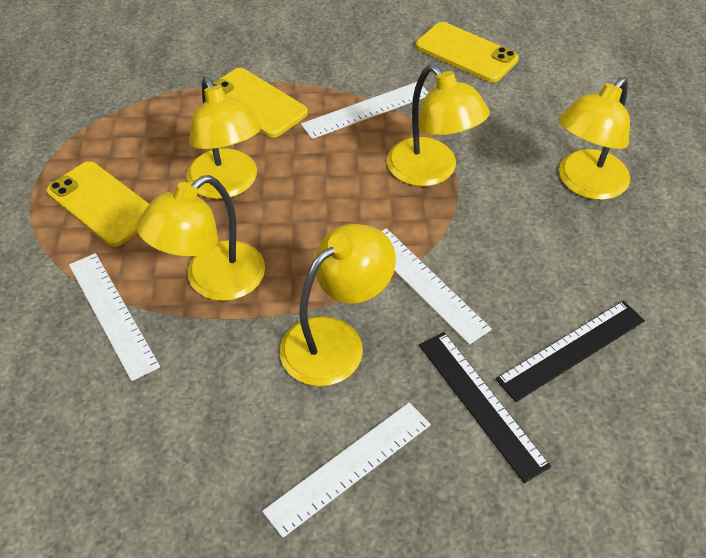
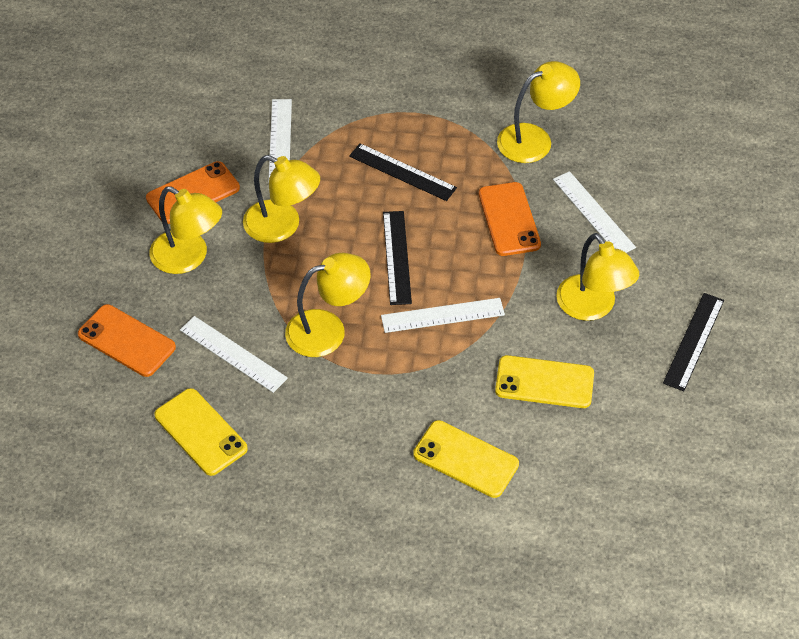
black ruler: [419,332,551,483] [496,301,645,402] = 2 -> [349,143,457,201] [383,211,412,305] [663,293,724,391] = 3
orange phone: none = 0 -> [78,304,176,377] [146,161,240,224] [479,182,541,256] = 3

